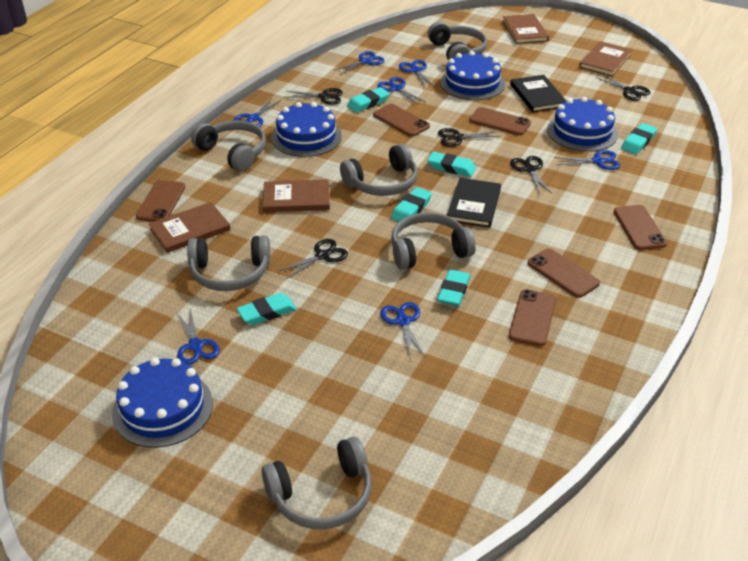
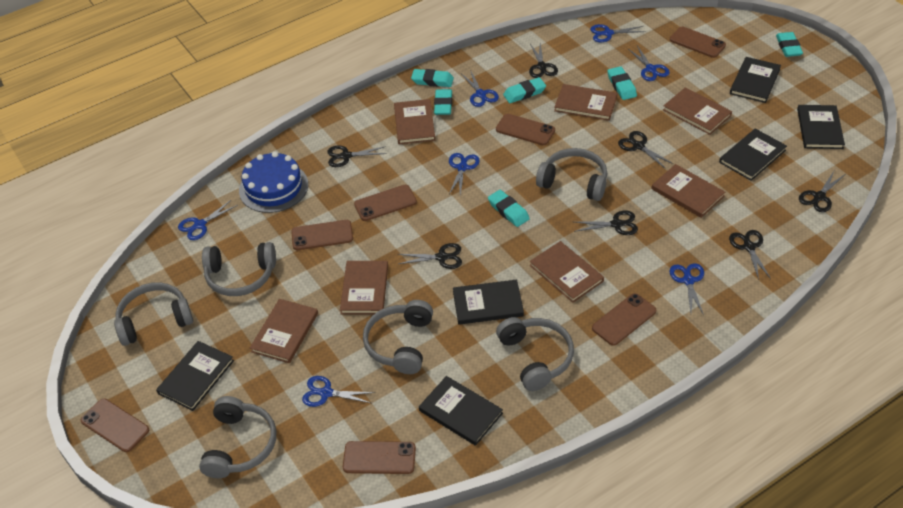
black book: [447,178,501,228] [510,75,566,112] = 2 -> [156,341,234,411] [419,376,503,446] [453,279,524,325] [719,129,787,181] [730,57,781,103] [797,105,845,149] = 6
black scissors: [278,239,348,279] [284,88,343,105] [438,128,501,147] [510,156,552,194] [596,73,651,101] = 5 -> [327,145,387,167] [398,243,462,269] [529,43,558,78] [574,211,638,235] [618,131,674,169] [729,230,771,280] [799,171,844,212] = 7
blue cake: [112,358,213,448] [271,102,342,157] [440,51,505,100] [547,97,618,152] = 4 -> [239,152,308,213] = 1
brown book: [149,202,231,253] [263,179,330,212] [503,14,549,44] [579,41,632,77] = 4 -> [250,299,318,363] [340,261,388,315] [394,99,435,144] [530,241,604,303] [554,84,617,121] [652,164,725,218] [663,87,732,135] = 7
brown phone: [136,180,185,222] [373,104,430,137] [469,107,531,135] [509,289,556,346] [528,248,600,298] [614,205,667,250] = 6 -> [81,399,149,452] [291,220,353,250] [343,441,416,474] [354,185,417,221] [496,114,555,145] [592,293,656,346] [670,27,726,58] = 7

